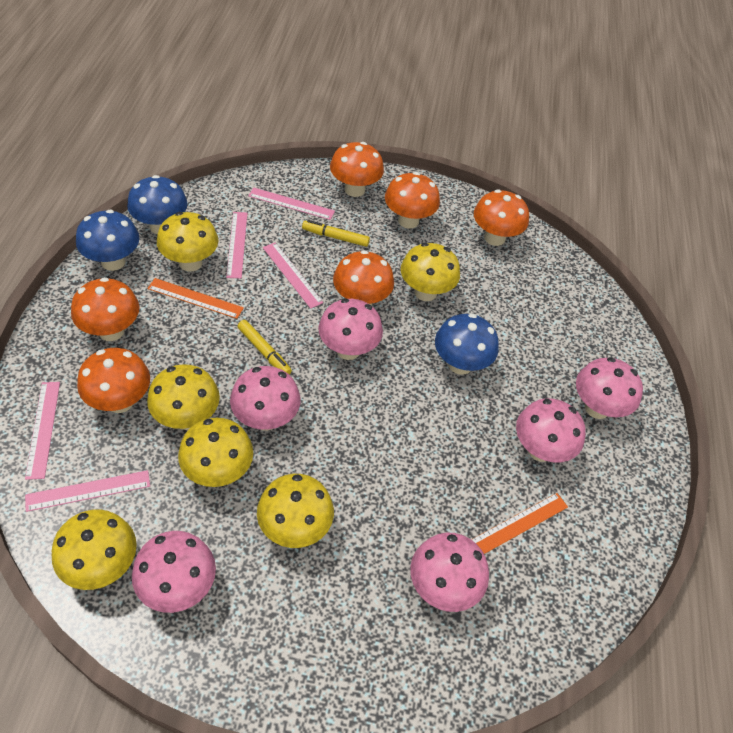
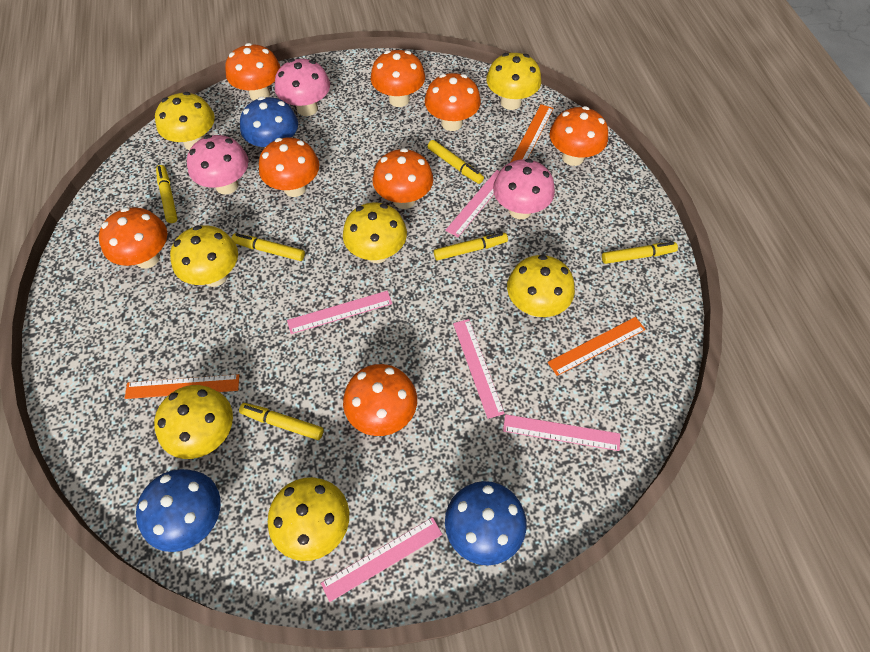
orange mushroom: [71,277,139,341] [77,348,150,413] [330,142,384,197] [333,250,394,306] [385,172,440,229] [474,189,529,246] = 6 -> [99,207,167,269] [225,43,280,100] [259,138,319,197] [343,364,417,436] [371,50,425,107] [373,148,433,209] [425,73,481,131] [550,106,608,166] = 8
orange ruler: [147,278,244,319] [471,493,568,554] = 2 -> [125,374,239,399] [510,104,554,163] [548,317,646,376] = 3
pink mushroom: [132,531,216,613] [230,366,301,431] [318,298,383,360] [410,533,489,612] [516,398,585,462] [576,357,643,419] = 6 -> [187,135,249,194] [275,59,330,116] [493,159,555,219] = 3
yellow marker: [237,320,292,375] [302,220,370,247] = 2 -> [156,165,177,223] [232,233,305,261] [239,403,324,440] [427,140,484,184] [434,233,508,261] [602,242,678,264] = 6
yellow mushroom: [52,510,137,590] [147,364,220,430] [157,212,218,272] [178,418,253,487] [257,474,334,548] [401,243,460,301] = 6 -> [154,385,233,459] [155,92,215,150] [170,225,238,287] [268,477,349,561] [343,203,407,263] [486,53,541,110] [507,255,575,317] = 7

